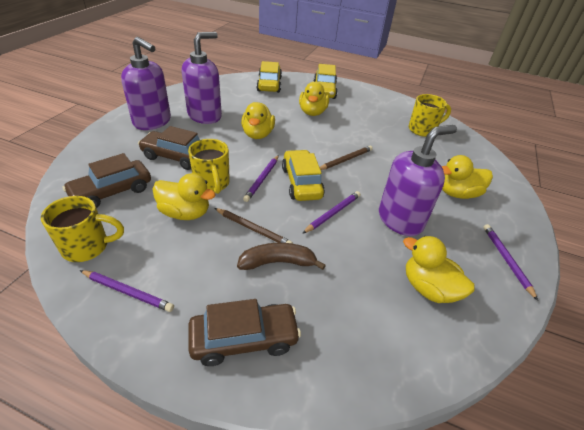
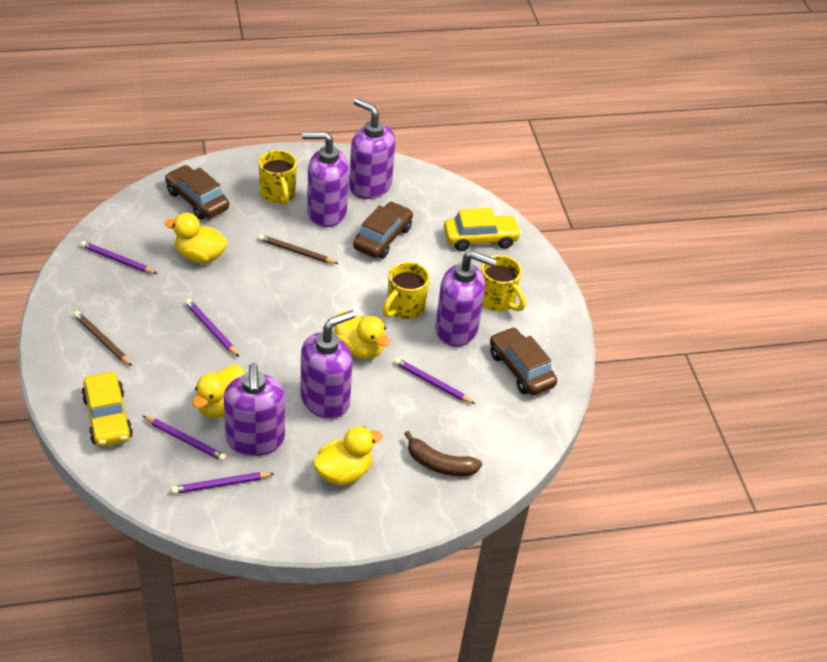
purple pencil: [80,270,174,312] [243,155,279,202] [302,191,361,234] [483,224,538,301] = 4 -> [80,241,158,274] [143,416,226,461] [171,472,275,494] [185,299,239,357] [394,358,475,404] = 5
purple soap dispenser: [121,37,171,130] [182,32,222,124] [379,125,457,236] = 3 -> [224,363,285,456] [300,310,355,419] [302,132,349,227] [349,98,396,199] [436,250,497,347] = 5
yellow car: [256,61,282,93] [282,150,325,201] [314,64,338,99] = 3 -> [81,372,133,447] [444,208,521,251] = 2
yellow duck: [152,173,216,220] [241,102,275,139] [299,82,329,116] [403,236,475,303] [441,155,493,199] = 5 -> [165,213,228,263] [193,365,245,418] [313,426,383,485] [334,311,390,359] = 4

